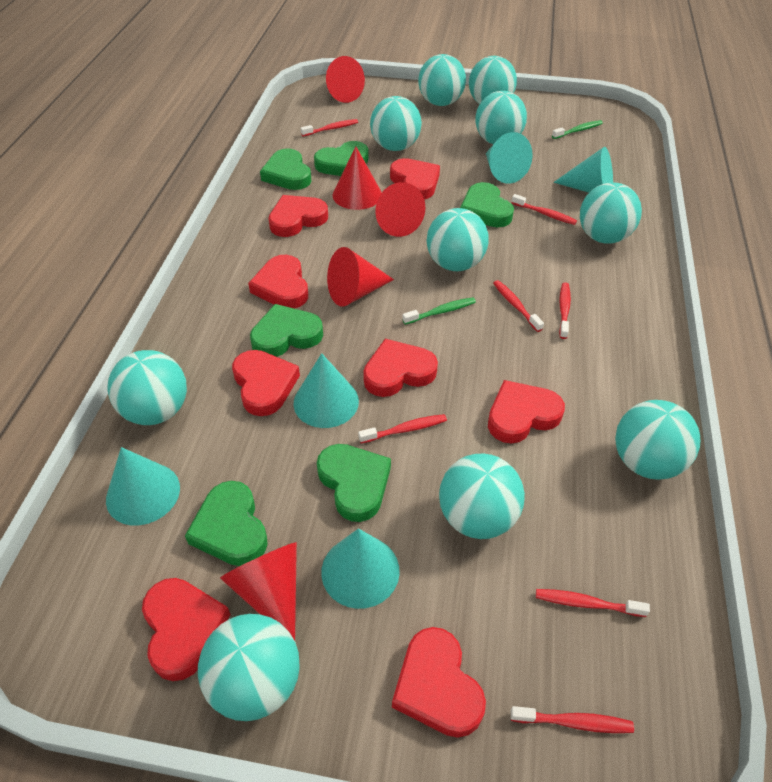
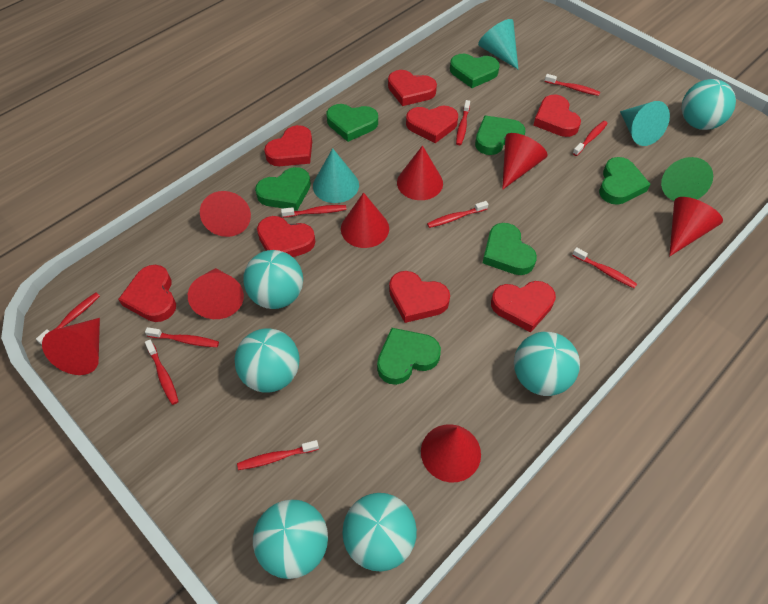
green cone: none = 0 -> [661,157,713,201] = 1
green heart: [185,481,268,566] [250,304,323,357] [260,148,312,190] [314,141,369,176] [317,444,391,522] [460,182,514,227] = 6 -> [255,167,311,211] [327,104,378,142] [377,328,441,385] [450,54,500,88] [475,116,525,155] [483,223,537,275] [599,157,651,205] = 7
green toothbrush: [402,297,476,325] [552,120,603,139] = 2 -> none = 0
red cone: [220,542,297,641] [326,56,365,103] [327,247,394,307] [333,146,382,210] [375,182,425,237] = 5 -> [42,318,100,375] [188,268,244,319] [200,191,251,237] [341,192,389,248] [397,145,443,200] [421,424,481,483] [502,133,548,190] [669,197,723,256] = 8
red toothbrush: [301,119,358,136] [358,414,447,443] [493,280,544,332] [511,194,577,225] [511,706,634,733] [536,589,650,617] [559,282,571,339] = 7 -> [36,293,100,345] [145,327,219,347] [145,340,179,405] [237,440,319,470] [281,205,347,218] [427,201,488,228] [456,100,470,145] [544,74,600,96] [572,247,637,288] [573,121,608,156] = 10
turquoise ball: [107,350,187,425] [198,614,300,721] [370,96,422,151] [418,54,466,106] [427,208,489,271] [439,454,525,539] [469,56,517,104] [475,91,527,144] [580,182,642,244] [615,400,701,480] = 10 -> [235,328,300,393] [243,250,303,309] [253,499,328,579] [342,493,417,571] [514,332,580,396] [682,79,736,130] = 6
turquoise cone: [106,447,180,525] [294,353,359,428] [321,528,400,609] [486,132,533,184] [554,147,613,193] = 5 -> [313,148,359,203] [478,19,518,69] [620,101,670,146] = 3

